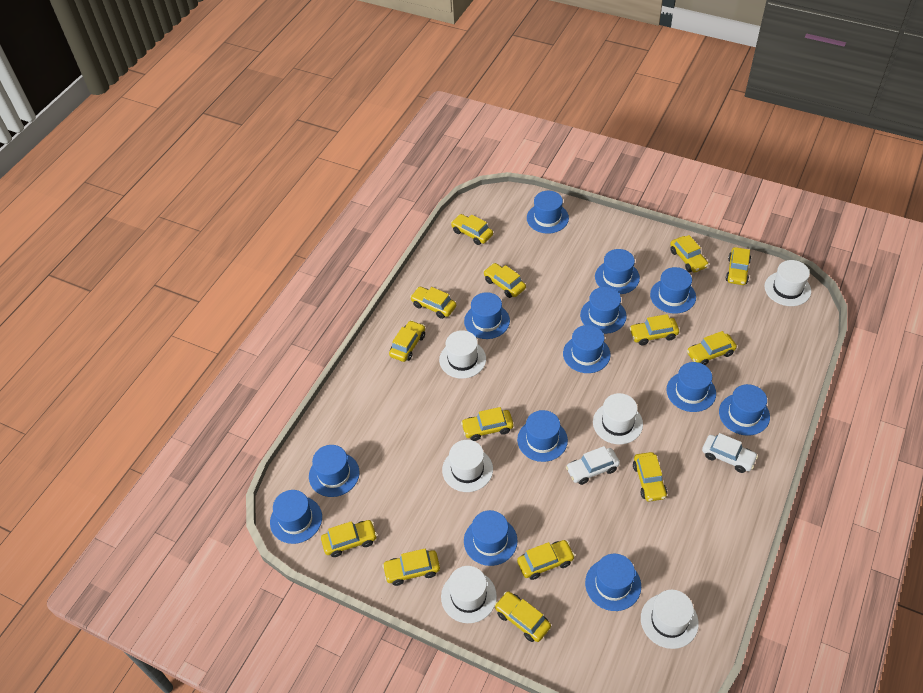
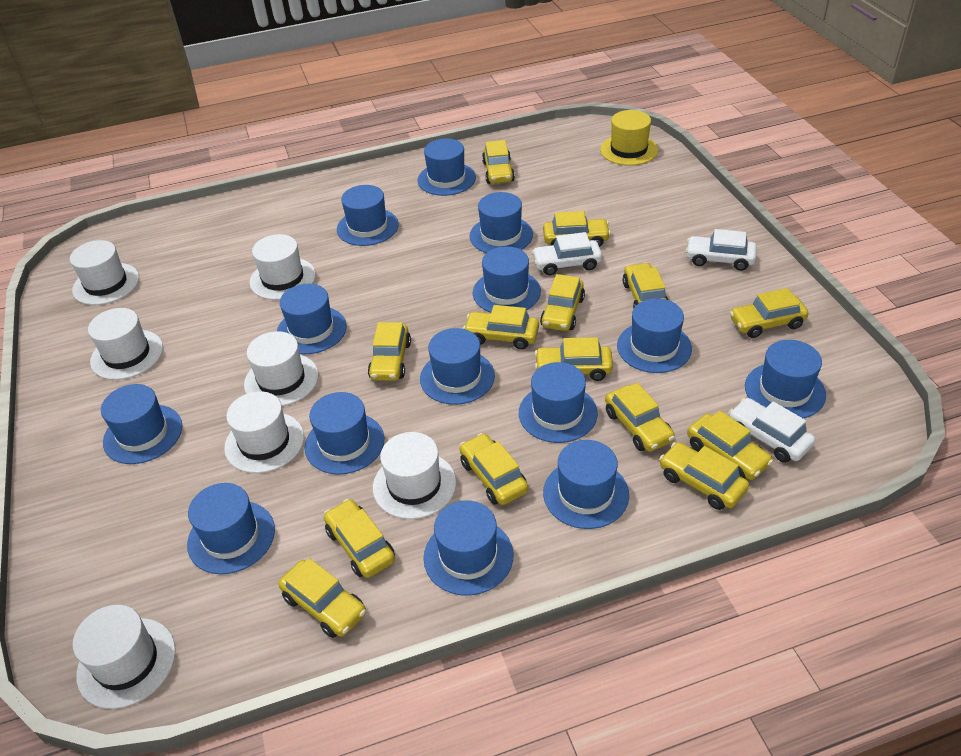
blue hat: [270,490,322,544] [309,445,360,497] [464,292,510,339] [464,510,518,566] [517,410,568,462] [527,191,569,234] [563,325,611,373] [580,287,627,334] [585,554,641,611] [595,249,640,294] [650,267,696,314] [666,362,716,412] [719,384,770,436] = 13 -> [101,384,182,464] [187,483,275,574] [277,284,347,354] [305,392,384,475] [337,185,399,246] [417,139,476,196] [420,328,495,405] [423,501,514,596] [469,192,533,253] [473,246,541,312] [519,362,598,443] [543,440,629,529] [617,298,692,373] [745,340,826,418] = 14
white car: [566,446,620,485] [702,433,758,473] = 2 -> [532,232,602,275] [686,229,757,271] [728,398,815,463] = 3
white hat: [439,330,486,379] [441,566,497,623] [442,440,493,492] [593,393,643,444] [641,590,699,649] [764,260,811,306] = 6 -> [70,240,139,305] [73,605,176,709] [88,308,163,380] [224,391,304,473] [244,331,319,406] [250,234,316,300] [373,432,456,519] = 7
yellow hat: none = 0 -> [600,110,658,166] = 1

